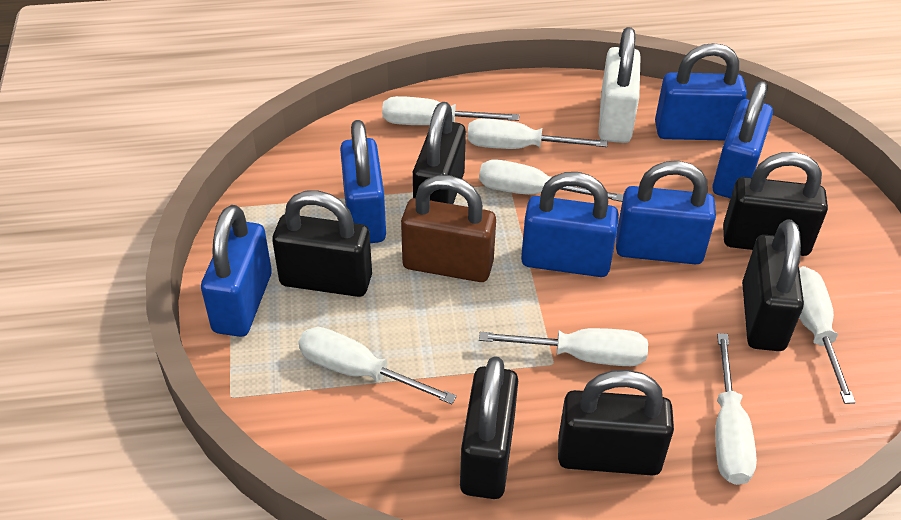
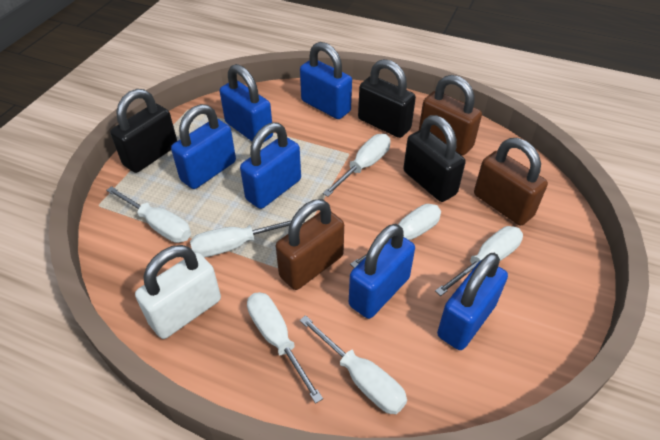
black padlock: [272,190,372,297] [413,102,466,204] [460,356,518,499] [558,370,674,476] [723,152,828,256] [742,219,804,351] = 6 -> [110,89,177,173] [358,59,416,138] [403,115,465,202] = 3
brown padlock: [401,175,496,282] = 1 -> [276,199,344,290] [419,75,482,155] [474,138,548,225] = 3

